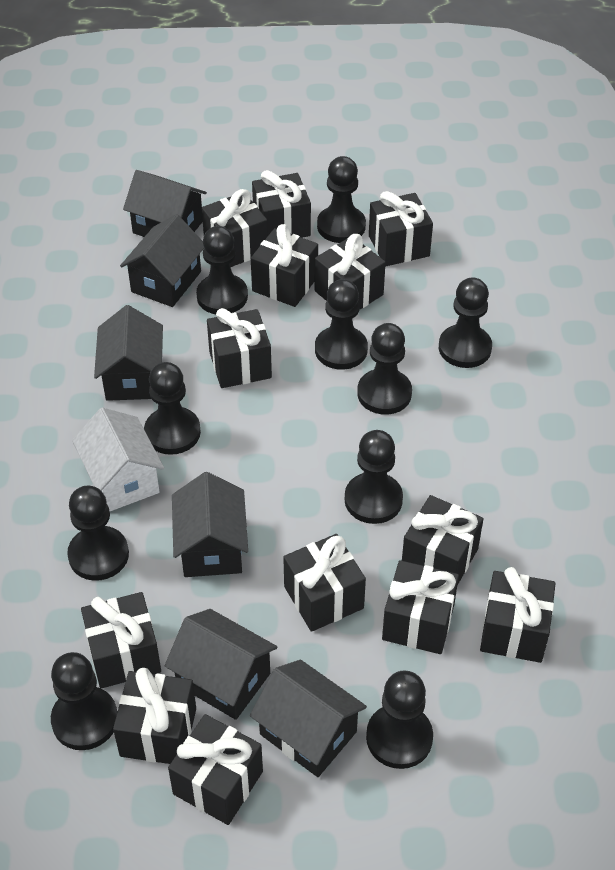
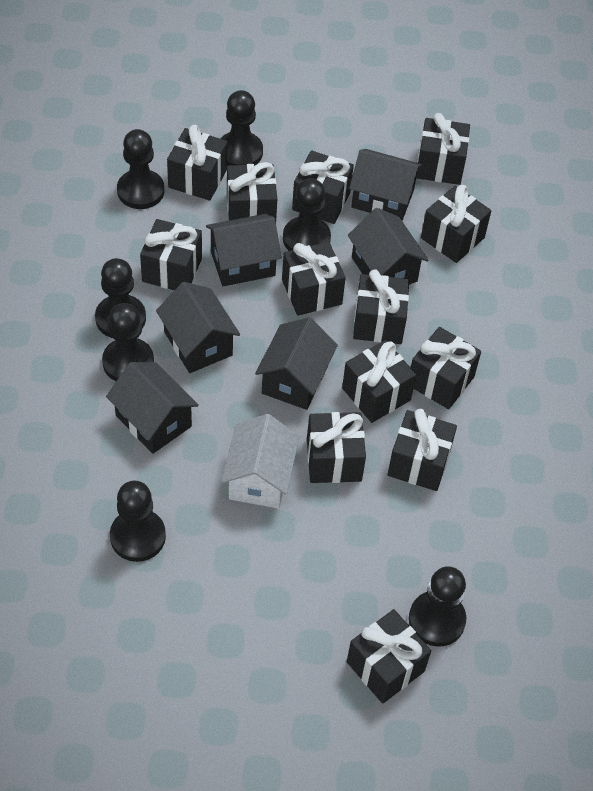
black pawn: [51,652,117,750] [67,486,129,581] [144,362,201,455] [196,226,248,314] [315,279,368,370] [317,156,366,243] [345,430,403,524] [357,323,412,415] [366,670,433,769] [439,277,492,368] = 10 -> [95,258,146,338] [102,303,154,381] [110,481,166,562] [117,129,164,209] [220,90,263,166] [283,178,331,251] [409,566,466,647] = 7

